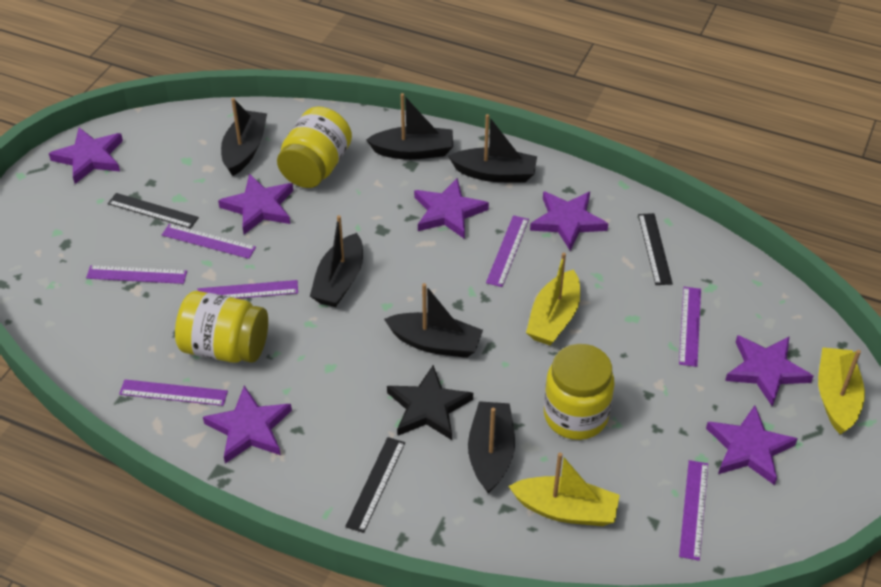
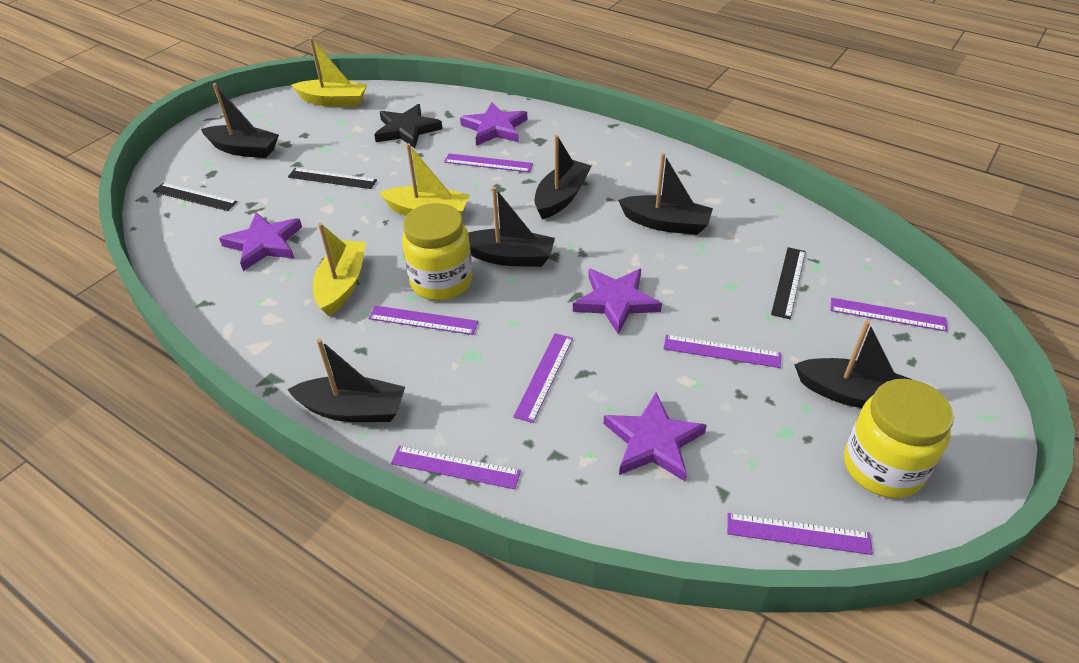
purple star: [49,128,123,184] [203,386,292,464] [218,174,293,234] [414,178,489,239] [530,191,608,251] [706,405,798,485] [725,335,813,407] = 7 -> [219,212,302,271] [460,102,527,146] [573,269,662,335] [603,392,707,481] = 4
yellow jar: [175,291,268,363] [277,106,352,188] [544,344,614,440] = 3 -> [402,203,473,301] [844,379,954,498] = 2

